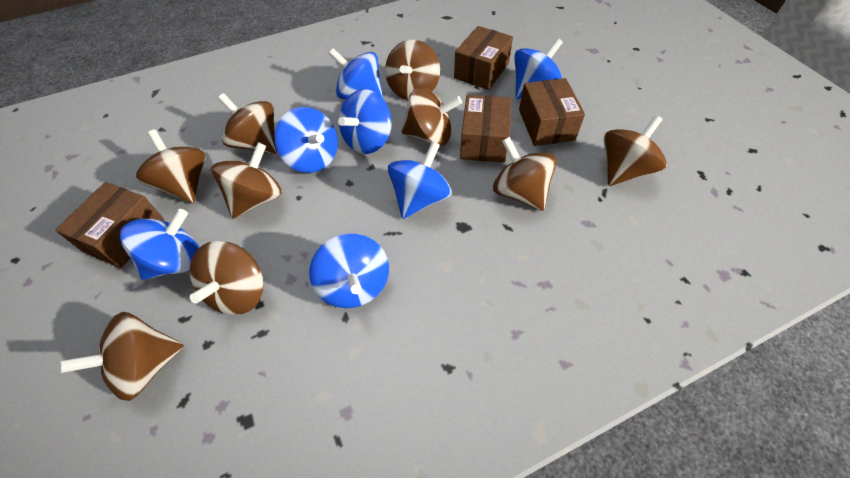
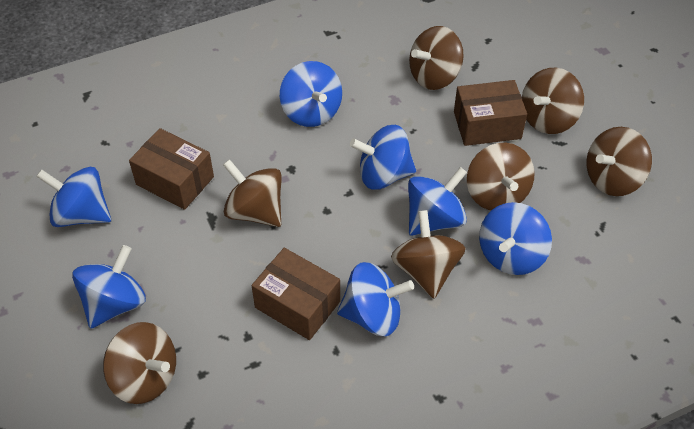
brown box: [55,182,165,268] [454,26,513,90] [460,95,511,163] [519,78,585,146] = 4 -> [129,128,214,210] [251,248,340,340] [454,80,527,146] = 3
brown spinning top: [60,312,184,401] [136,130,206,203] [190,241,264,315] [212,142,282,219] [218,93,277,154] [385,40,440,100] [401,87,462,146] [493,137,557,211] [604,115,667,186] = 9 -> [103,322,176,404] [223,159,282,227] [391,210,466,299] [409,26,464,90] [467,143,535,210] [522,68,584,134] [586,127,652,196] = 7

